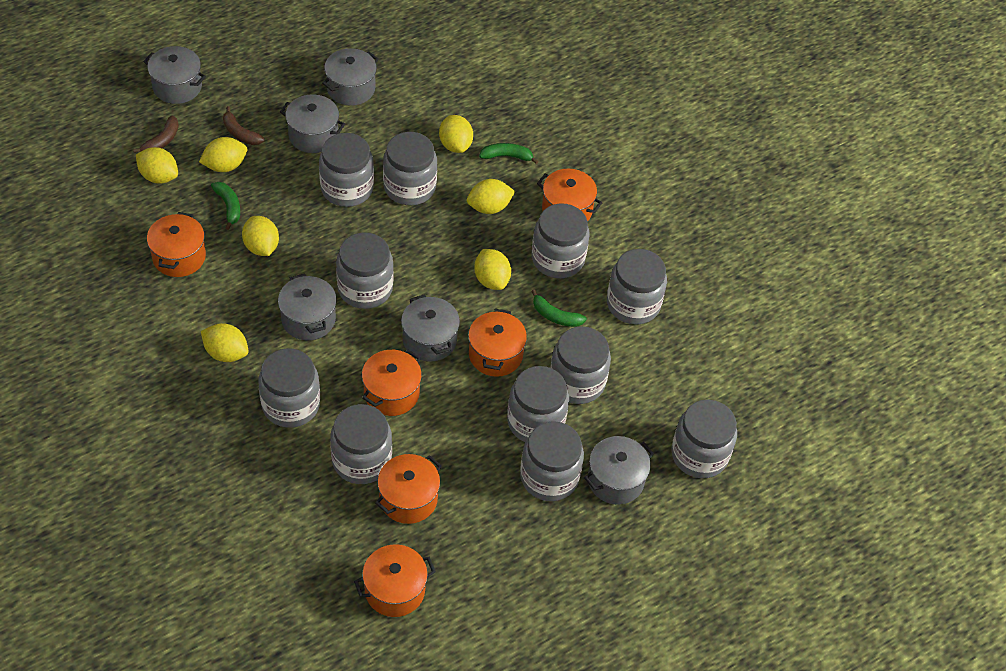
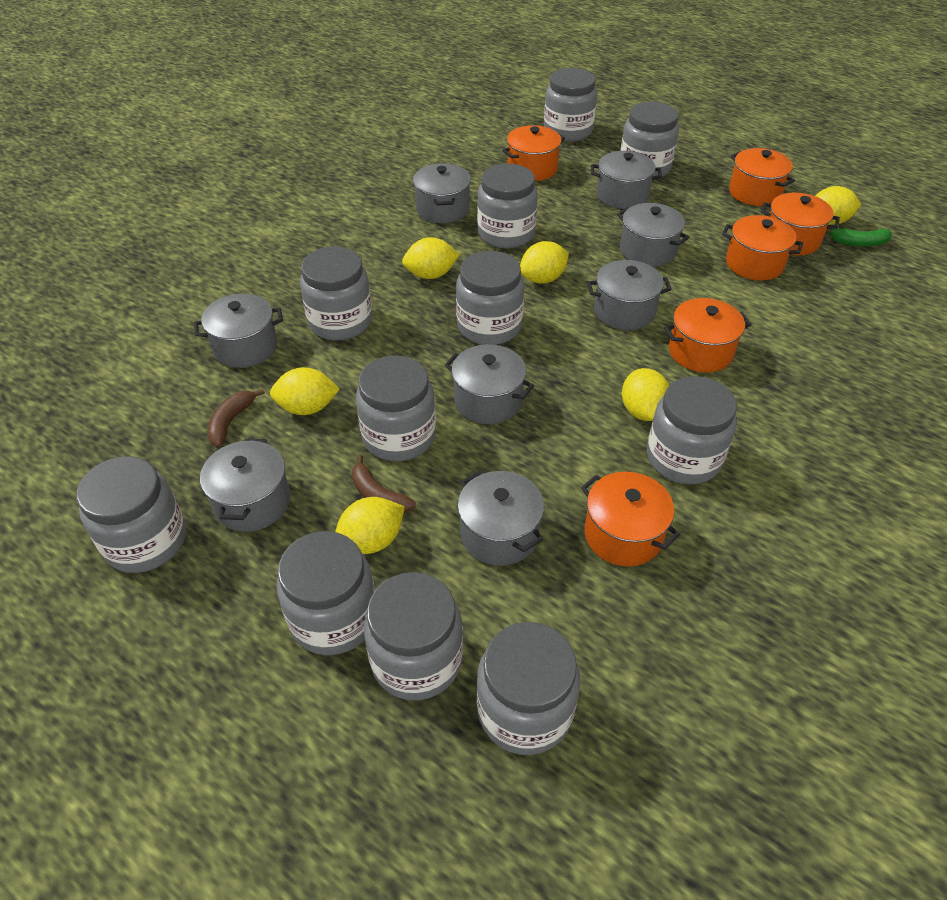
green banana: [211,182,240,230] [479,143,539,164] [531,289,587,327] = 3 -> [826,228,892,247] = 1
grey pot: [143,46,206,104] [278,274,336,340] [280,94,345,153] [322,48,379,106] [401,294,460,362] [584,436,654,505] = 6 -> [194,294,283,368] [200,438,290,532] [413,164,471,223] [445,344,534,424] [457,471,544,566] [587,260,672,330] [591,151,662,209] [617,203,689,267] = 8
yellow lemon: [136,147,178,184] [199,137,247,172] [201,323,249,362] [242,216,279,256] [439,115,473,153] [467,179,515,214] [474,249,511,290] = 7 -> [270,367,340,415] [335,497,405,554] [402,237,460,279] [520,241,569,284] [622,368,669,421] [816,186,861,225] = 6

